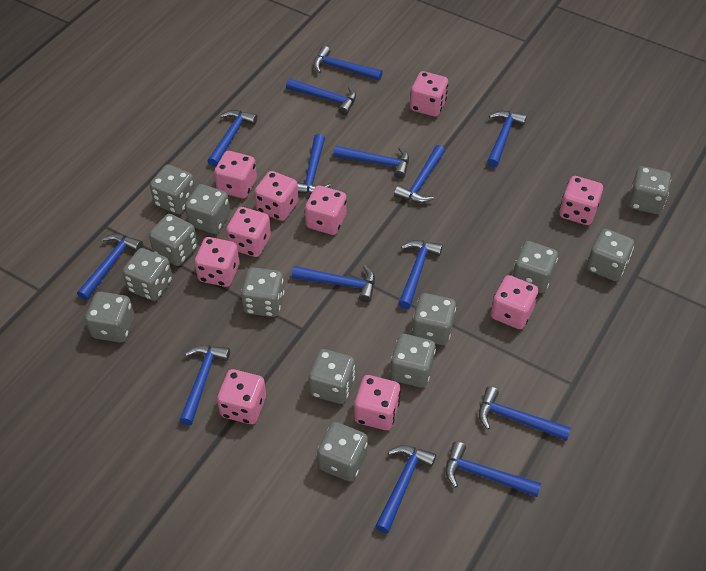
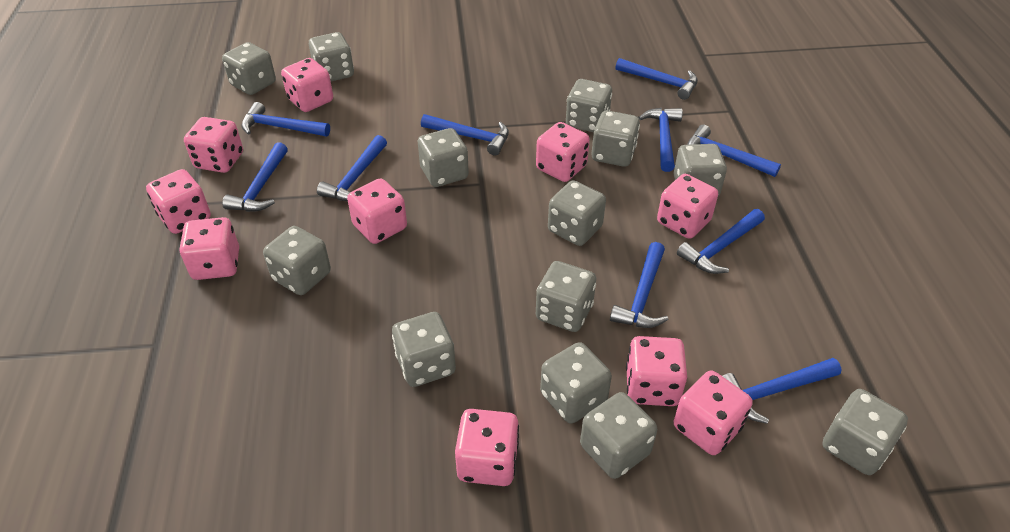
blue hammer: [77,234,143,300] [179,345,230,425] [208,110,258,167] [286,78,356,115] [292,265,375,302] [297,134,331,194] [313,46,383,80] [333,146,409,179] [375,445,436,533] [394,145,445,203] [398,240,443,309] [446,441,541,497] [479,386,571,441] [487,111,527,167] = 14 -> [222,142,288,212] [241,102,330,136] [317,135,387,201] [421,114,509,156] [610,242,669,328] [615,58,698,100] [639,108,683,172] [677,209,765,274] [687,125,781,177] [723,358,842,424] = 10

